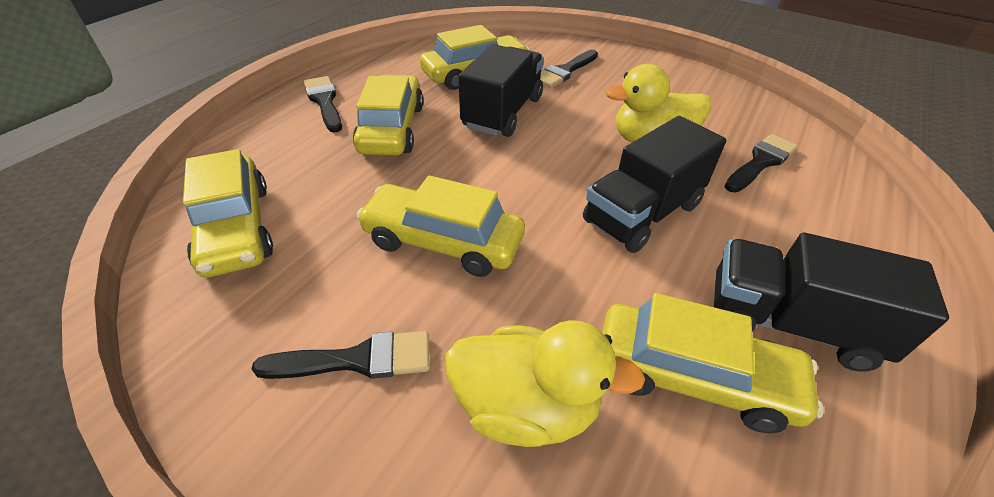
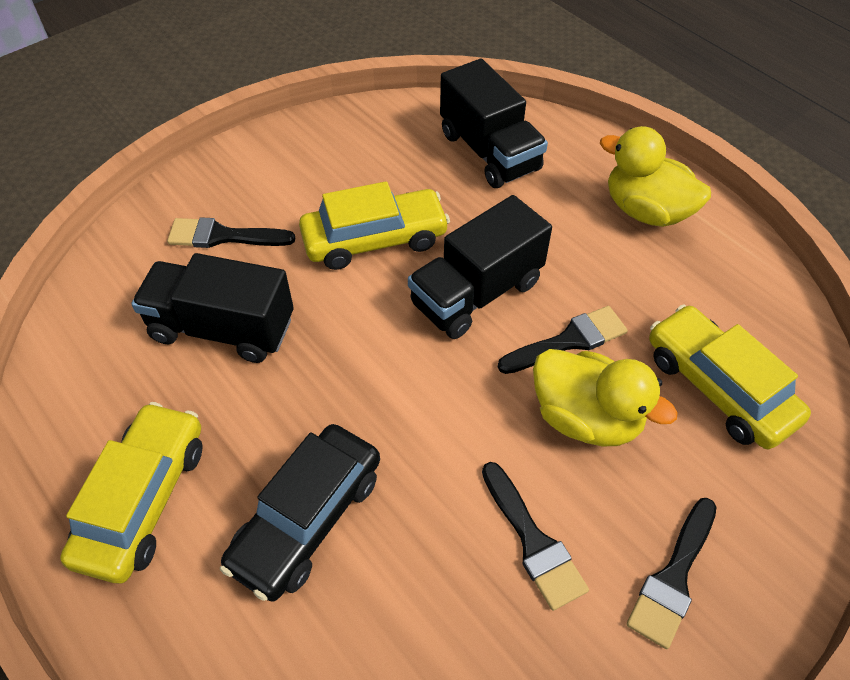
black car: none = 0 -> [220,424,380,602] = 1
yellow car: [183,149,273,278] [353,75,423,155] [357,175,525,277] [420,25,530,90] [602,293,824,433] = 5 -> [60,402,203,583] [299,181,450,270] [649,304,811,449] = 3

